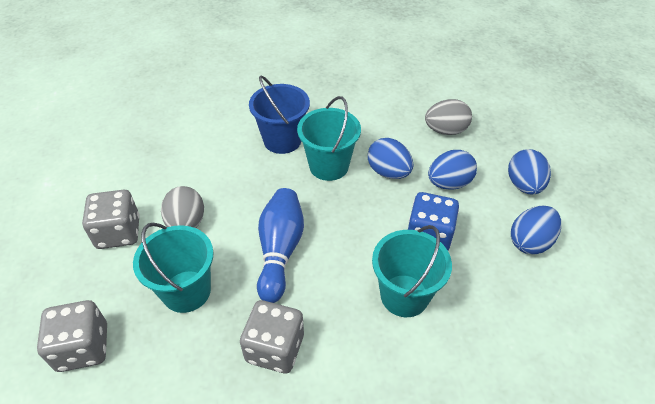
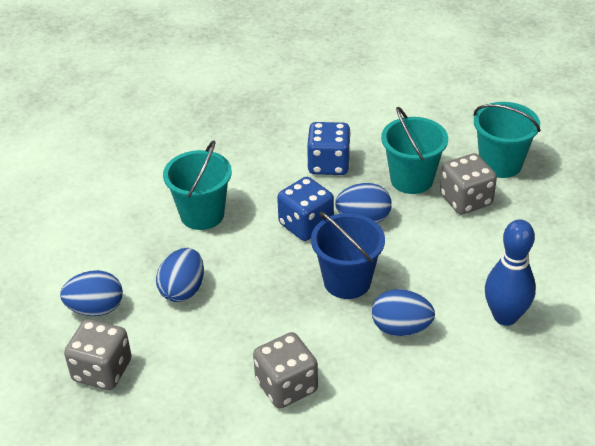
blue dice: [408,192,459,250] = 1 -> [277,177,334,241] [307,122,351,175] = 2
grey egg: [161,186,204,228] [425,99,472,135] = 2 -> none = 0

